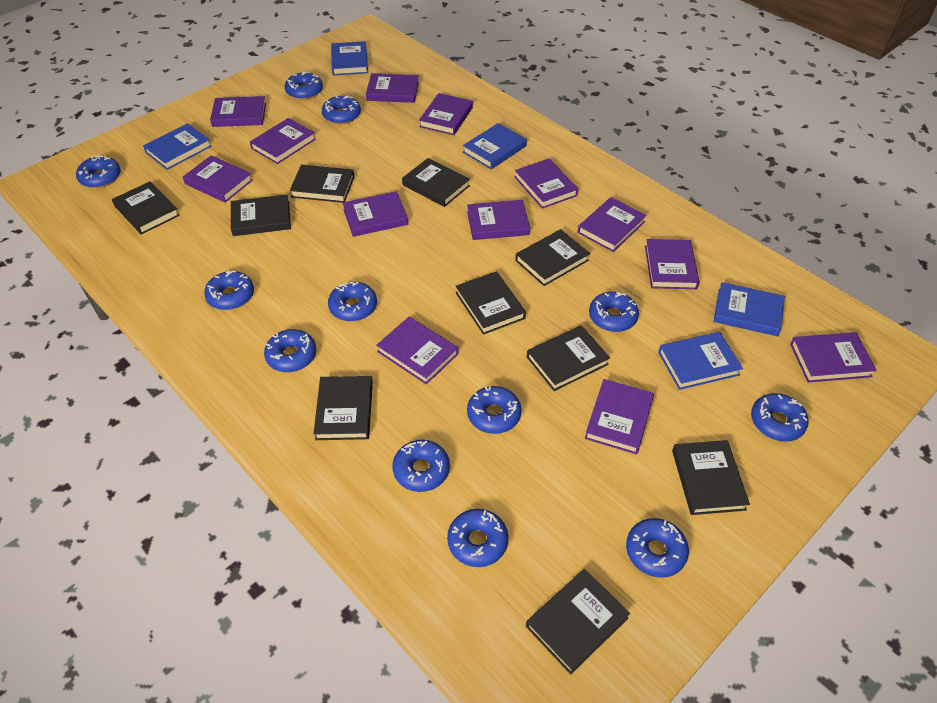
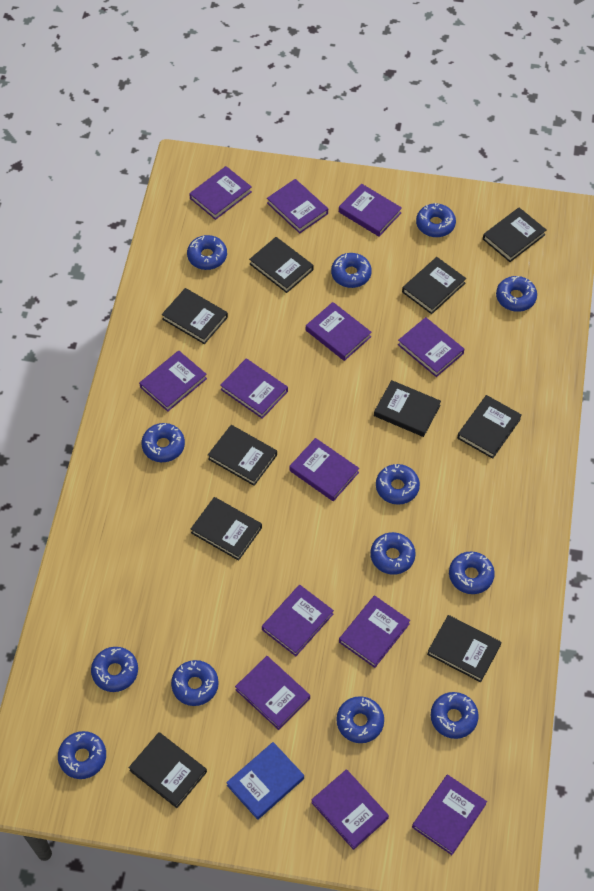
blue book: [143,123,212,170] [331,41,368,76] [463,123,527,169] [658,332,743,390] [713,282,785,336] = 5 -> [226,742,304,820] = 1
blue donut: [76,156,121,188] [204,271,254,310] [264,329,316,372] [285,72,323,100] [322,96,361,124] [328,281,377,321] [392,440,450,492] [447,509,508,567] [467,386,522,434] [589,292,639,332] [626,518,689,578] [751,393,809,442] = 12 -> [58,731,106,779] [91,647,138,692] [141,423,185,462] [171,660,219,706] [187,235,227,270] [331,253,372,288] [336,696,384,743] [370,532,416,575] [376,464,420,505] [416,203,456,237] [431,692,479,739] [449,551,495,594] [496,276,537,312] = 13

